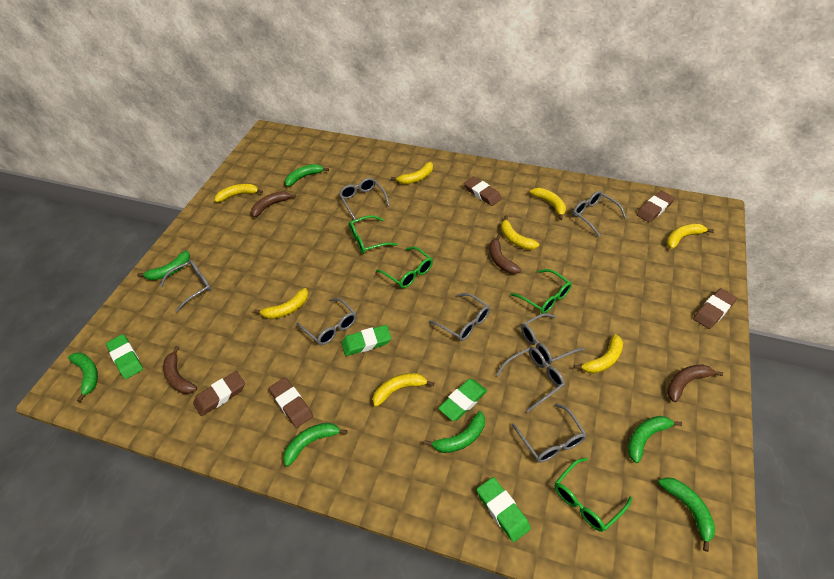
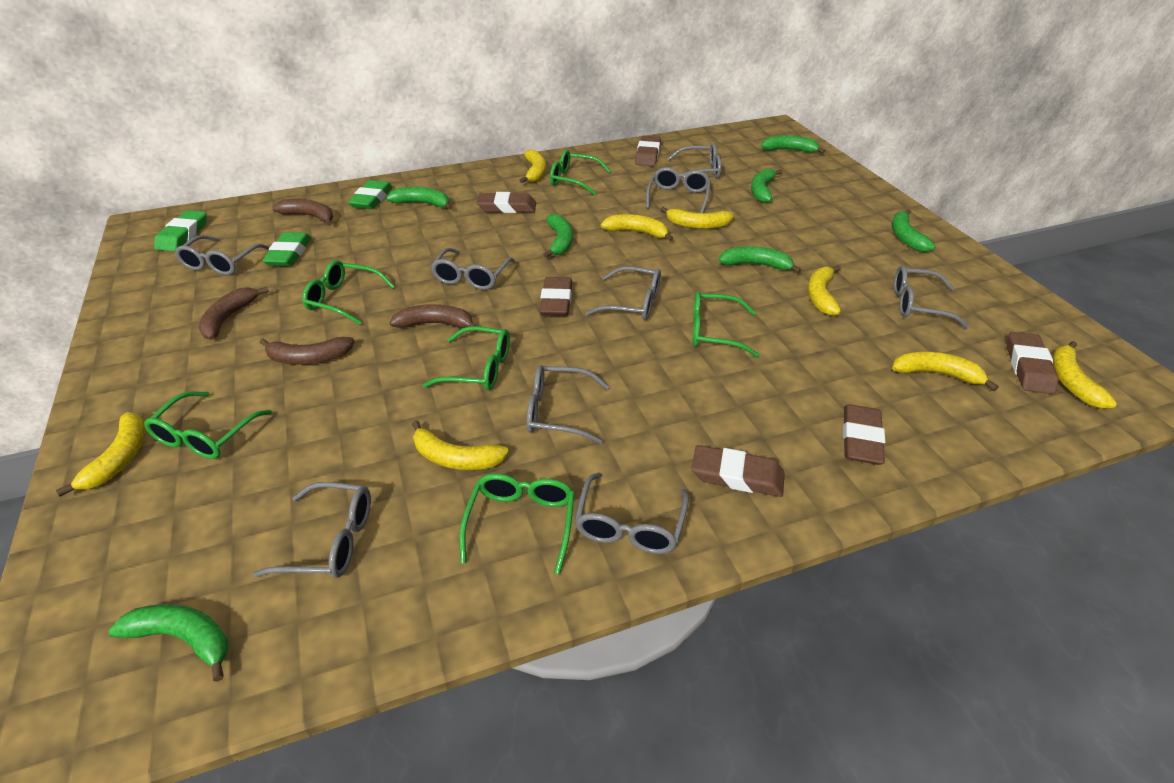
brown eraser: [193,371,245,416] [269,378,313,428] [464,176,502,206] [636,191,675,222] [693,288,737,329] = 5 -> [476,192,536,213] [539,277,572,316] [635,136,661,166] [691,445,785,497] [843,404,885,465] [1007,332,1059,394] = 6
green eraser: [106,334,143,379] [341,325,391,356] [438,379,487,421] [476,477,531,542] = 4 -> [154,210,207,251] [262,232,311,266] [348,180,393,209] = 3
green glasses: [349,215,398,254] [376,246,433,288] [510,269,572,314] [555,458,632,532] = 4 -> [144,391,272,459] [303,260,395,325] [423,326,510,390] [459,473,575,575] [550,150,611,196] [693,291,760,357] = 6
grey glasses: [160,260,211,312] [297,298,357,345] [339,178,390,220] [429,293,490,341] [496,347,565,412] [512,403,587,463] [521,313,584,364] [573,191,627,237] = 8 -> [175,235,270,275] [253,482,371,578] [431,248,515,290] [527,365,609,444] [575,472,689,554] [585,266,661,320] [646,167,711,213] [667,143,721,179] [894,266,969,328] = 9

